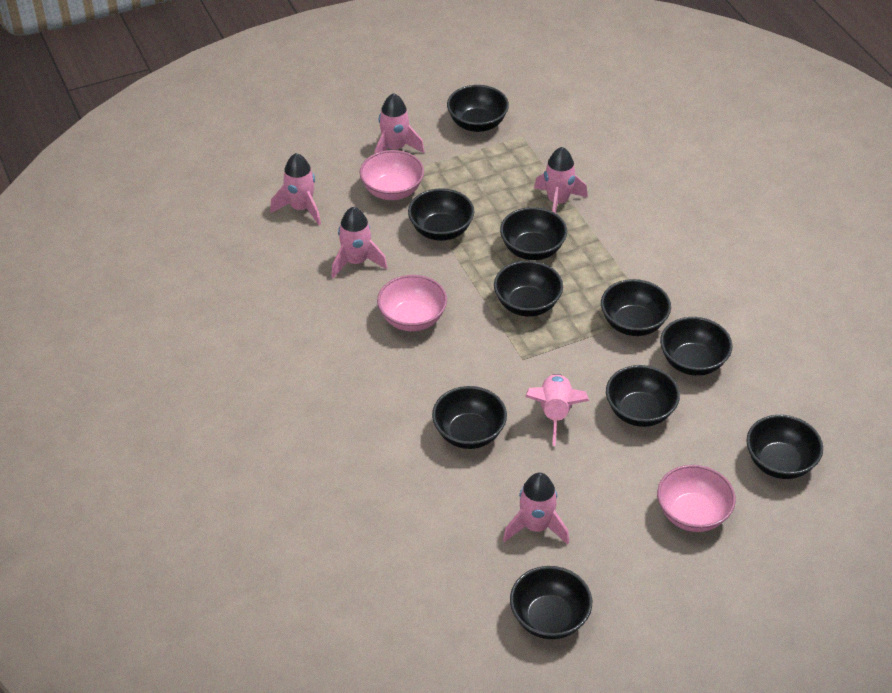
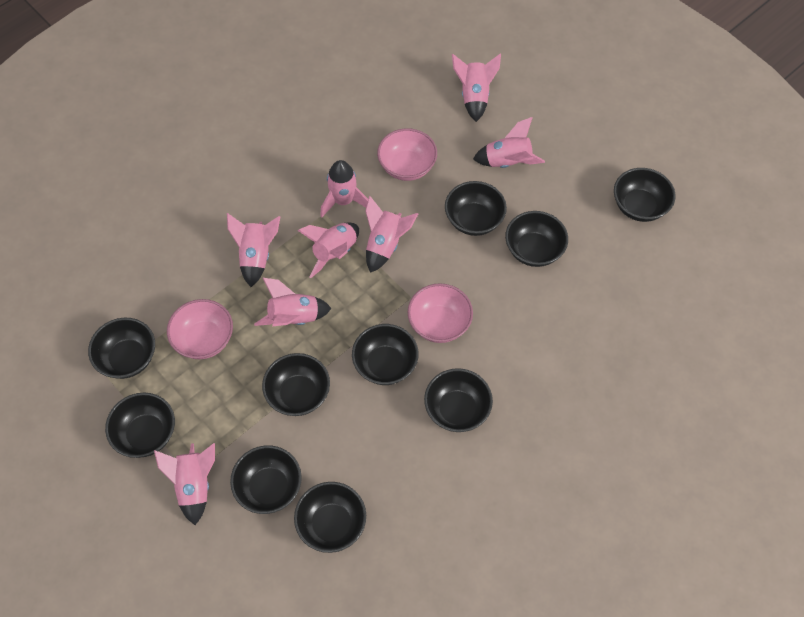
pink rocket: [270,153,321,225] [331,207,388,278] [374,93,425,154] [503,472,569,545] [525,374,589,446] [534,147,588,213] = 6 -> [154,443,215,525] [227,213,281,287] [254,278,332,326] [297,223,359,278] [320,160,368,217] [366,196,418,273] [452,54,501,122] [473,117,545,168] = 8

